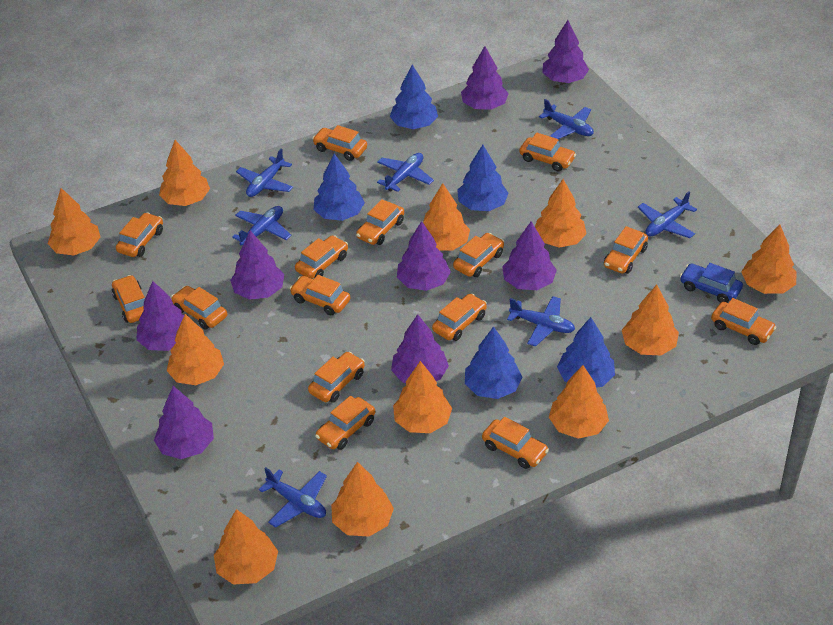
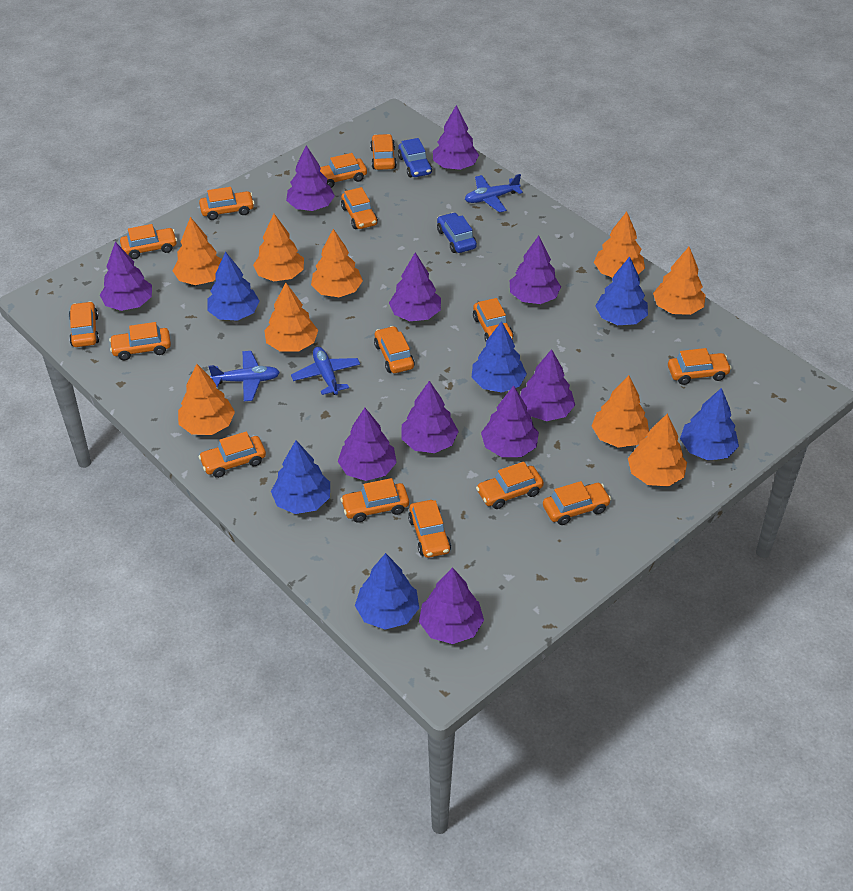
blue car: [680,263,743,303] = 1 -> [398,138,432,177] [437,212,477,253] = 2
blue plane: [232,206,291,246] [236,148,293,197] [259,467,327,528] [377,153,434,192] [507,296,575,346] [539,99,594,139] [638,191,697,238] = 7 -> [208,351,280,401] [291,347,360,395] [465,174,523,213] = 3
blue tree: [314,154,365,221] [390,65,438,129] [457,145,508,211] [465,326,522,399] [557,317,615,388] = 5 -> [207,252,260,321] [271,440,330,514] [355,553,419,630] [471,321,527,393] [595,256,648,325] [680,388,739,461] = 6
orange tree: [48,188,100,255] [159,140,210,206] [167,314,224,385] [214,509,278,585] [331,462,394,537] [393,361,452,433] [423,183,470,251] [535,179,587,248] [549,365,609,439] [622,285,679,355] [741,224,796,294] = 11 -> [173,217,222,285] [178,364,235,435] [253,214,304,281] [264,283,318,351] [311,229,363,297] [592,375,649,448] [594,212,645,278] [628,414,687,486] [653,247,706,315] = 9
purple tree: [136,281,184,351] [154,386,214,459] [230,230,284,300] [391,314,449,383] [397,221,451,291] [461,46,509,110] [502,221,557,290] [542,20,589,83] = 8 -> [100,242,152,311] [286,145,335,211] [338,408,397,481] [389,253,441,321] [402,381,459,453] [419,567,484,644] [433,105,479,170] [481,385,539,457] [510,236,561,304] [520,349,575,421] = 10

